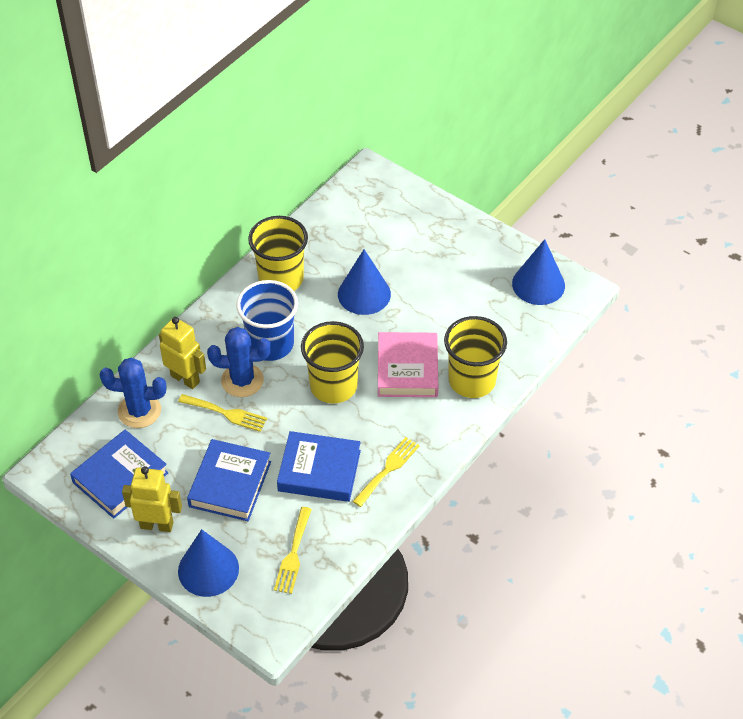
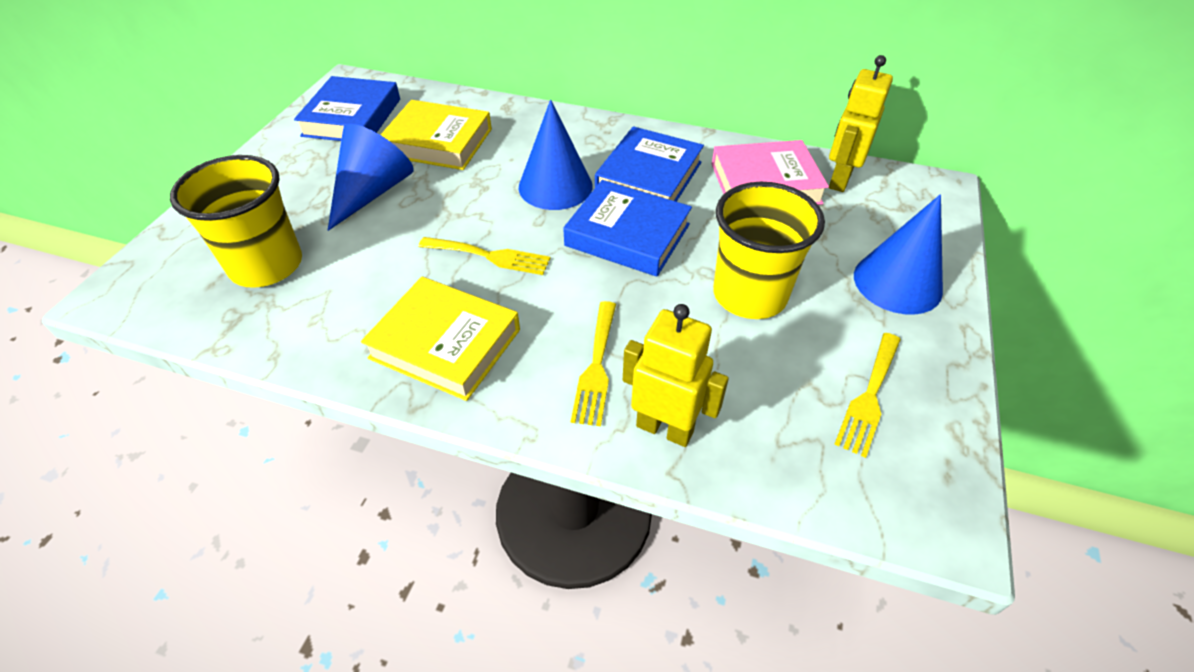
blue cactus: [100,357,167,428] [207,327,271,397] = 2 -> none = 0
blue cup: [236,280,298,361] = 1 -> none = 0
yellow book: none = 0 -> [361,277,520,401] [381,100,492,170] = 2
yellow cup: [248,216,308,291] [301,321,364,404] [444,316,507,398] = 3 -> [170,155,302,288] [713,182,825,319] = 2

